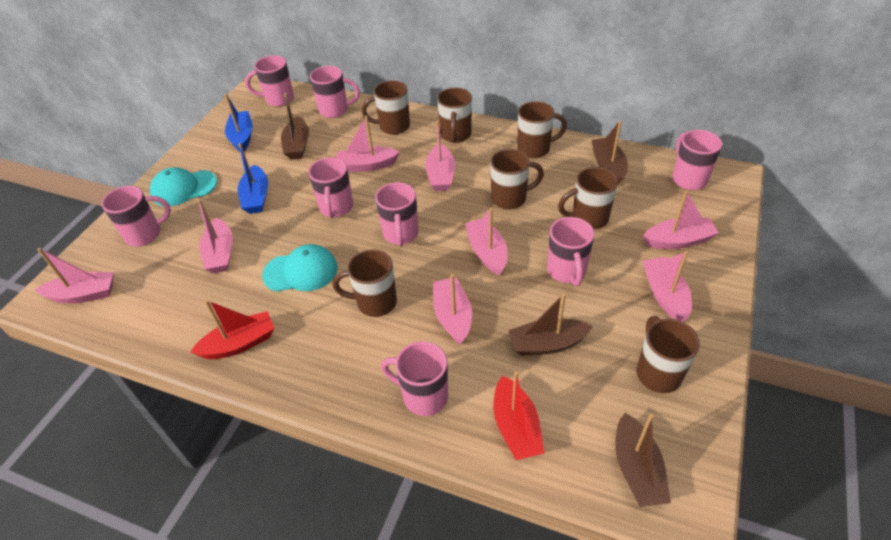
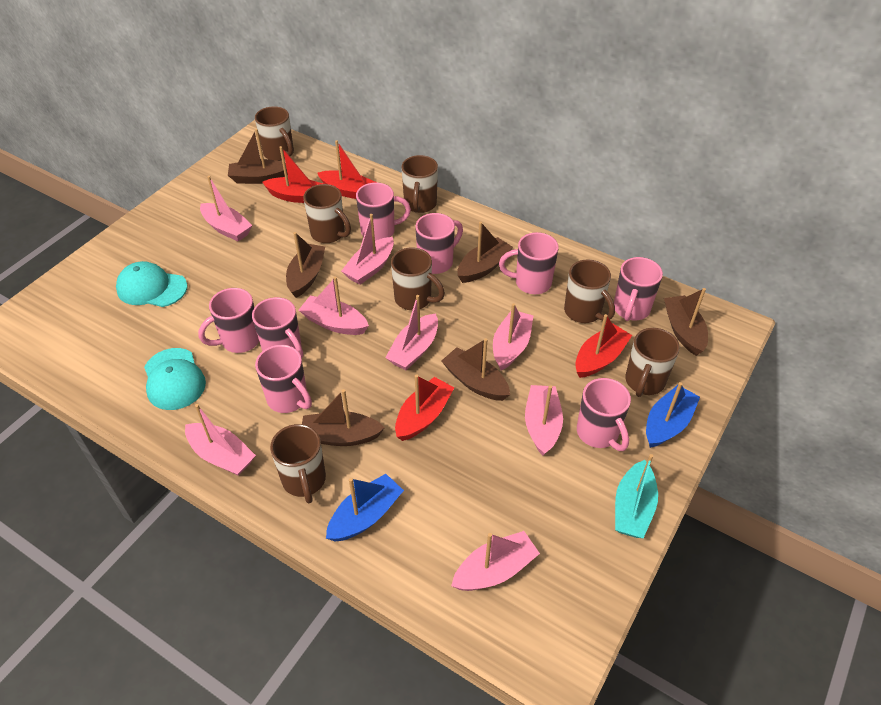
brown boat: [281,93,309,159] [508,293,593,356] [591,121,628,185] [615,413,671,507] = 4 -> [228,129,288,184] [286,232,325,298] [302,389,385,446] [442,338,510,401] [457,222,513,283] [664,288,708,356] = 6
red boat: [191,300,275,359] [494,371,544,460] = 2 -> [262,146,323,203] [318,140,375,199] [395,375,454,441] [575,314,632,378] = 4
turquoise boat: none = 0 -> [615,454,658,538] = 1

